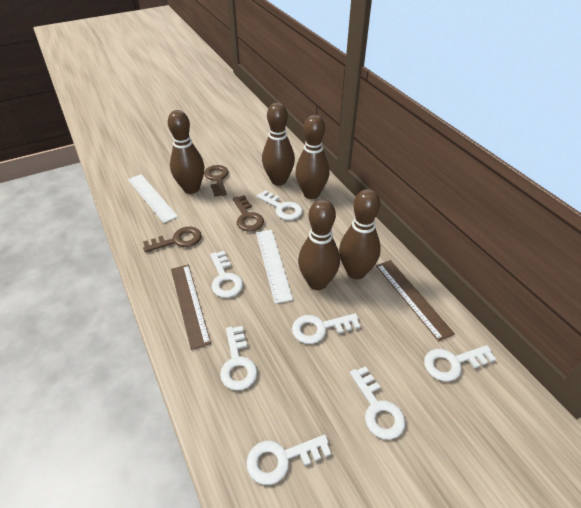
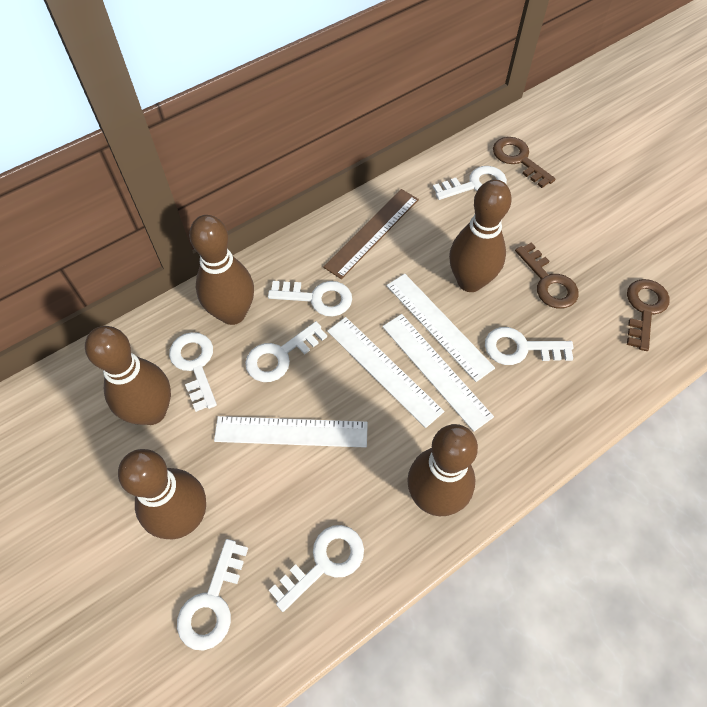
brown ruler: [171,265,211,350] [376,260,455,341] = 2 -> [323,189,419,279] = 1
white ruler: [128,174,178,223] [256,230,293,304] = 2 -> [214,416,368,448] [327,317,444,428] [382,314,494,432] [386,274,495,382] = 4

